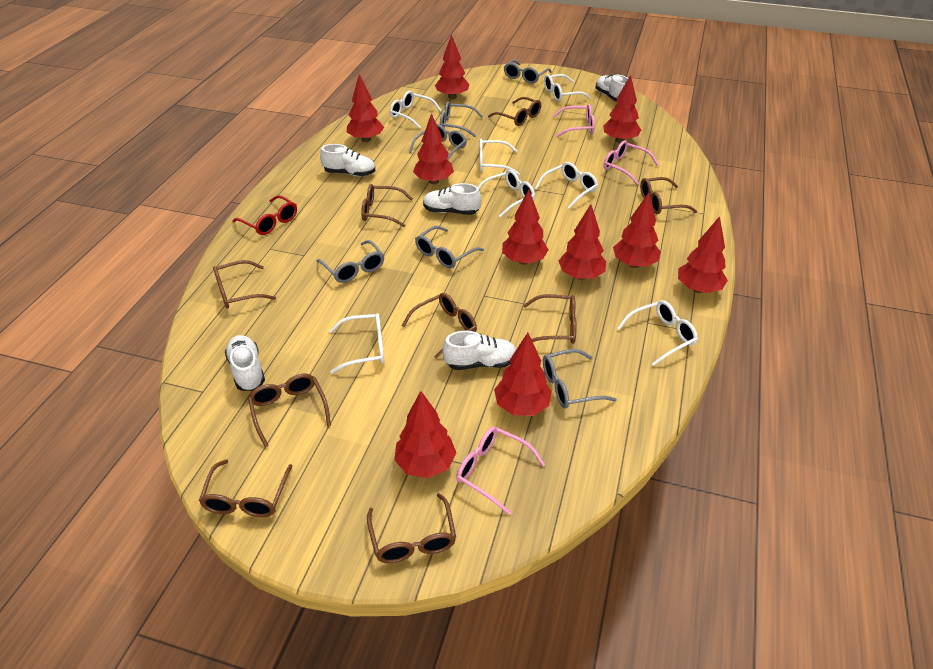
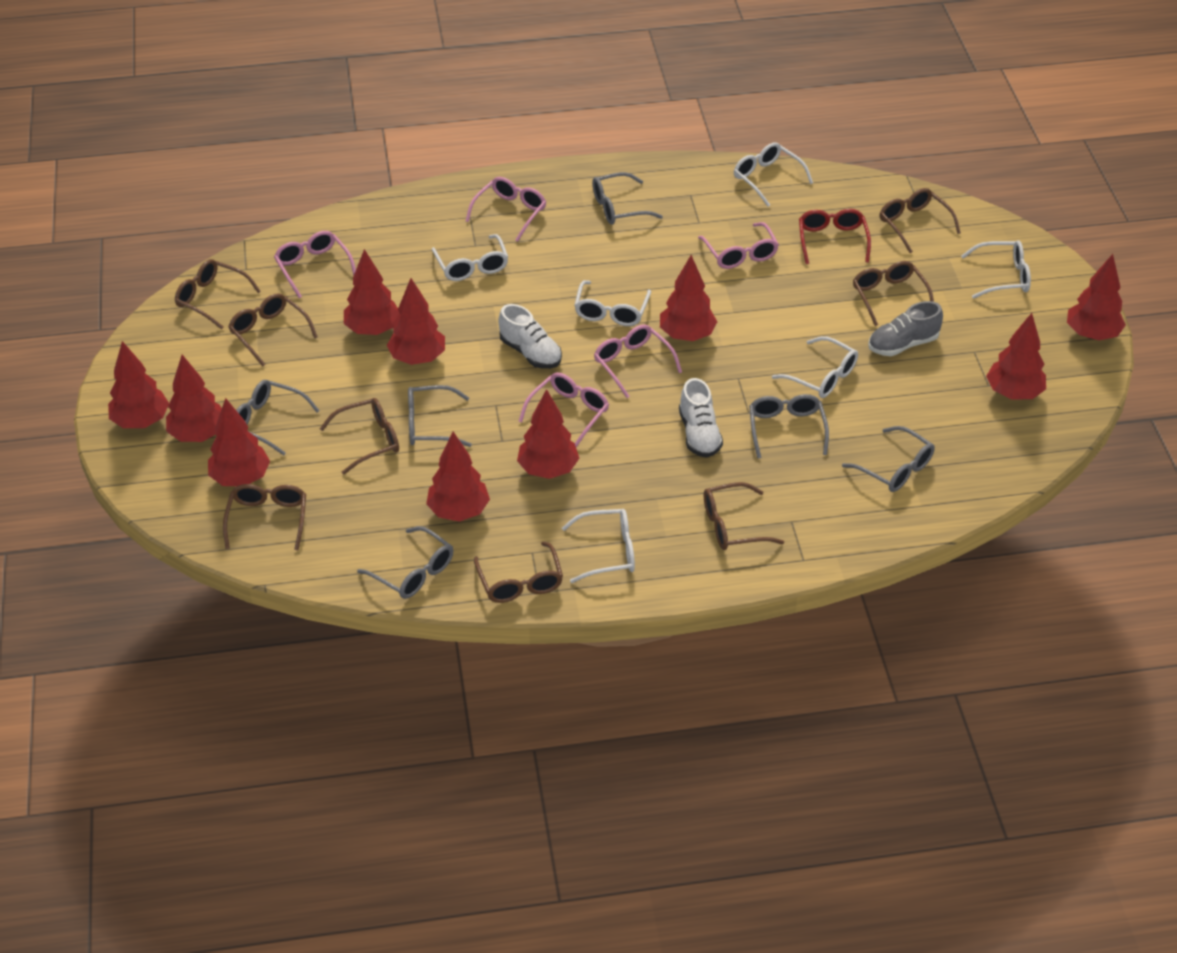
brown glasses: [199,459,292,517] [213,260,276,309] [248,374,331,447] [361,184,413,227] [367,493,456,563] [402,293,477,359] [488,97,541,126] [523,294,577,344] [640,177,697,214] = 9 -> [175,259,261,329] [223,484,306,550] [228,293,318,367] [320,398,399,475] [474,542,563,603] [704,482,784,550] [853,261,934,326] [879,188,961,253] = 8
grey shoe: none = 0 -> [868,301,943,356] = 1
pink glasses: [456,427,545,515] [553,104,595,137] [604,140,659,185] = 3 -> [274,231,356,298] [465,177,546,242] [519,373,609,447] [594,325,682,398] [698,222,779,269] = 5
white glasses: [329,313,384,373] [390,91,442,128] [478,170,535,217] [479,139,520,175] [535,162,598,209] [544,74,591,101] [617,300,698,366] = 7 -> [431,234,508,281] [562,509,635,583] [574,280,651,326] [734,142,813,207] [772,336,858,398] [961,240,1031,299] = 6
white shoe: [225,335,265,391] [320,144,376,176] [423,183,481,215] [442,331,516,370] [596,74,628,102] = 5 -> [498,304,562,369] [679,378,723,458] = 2

